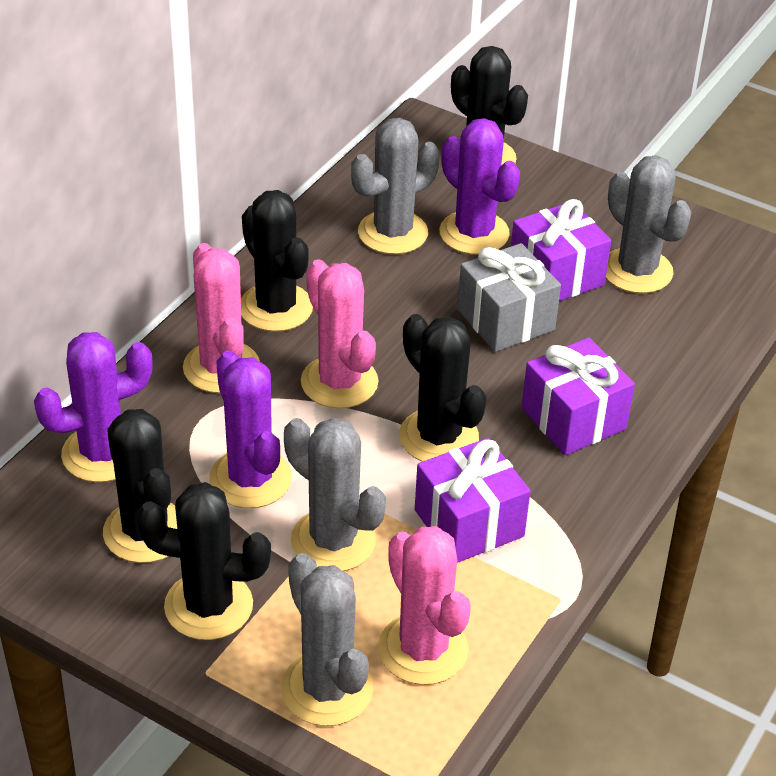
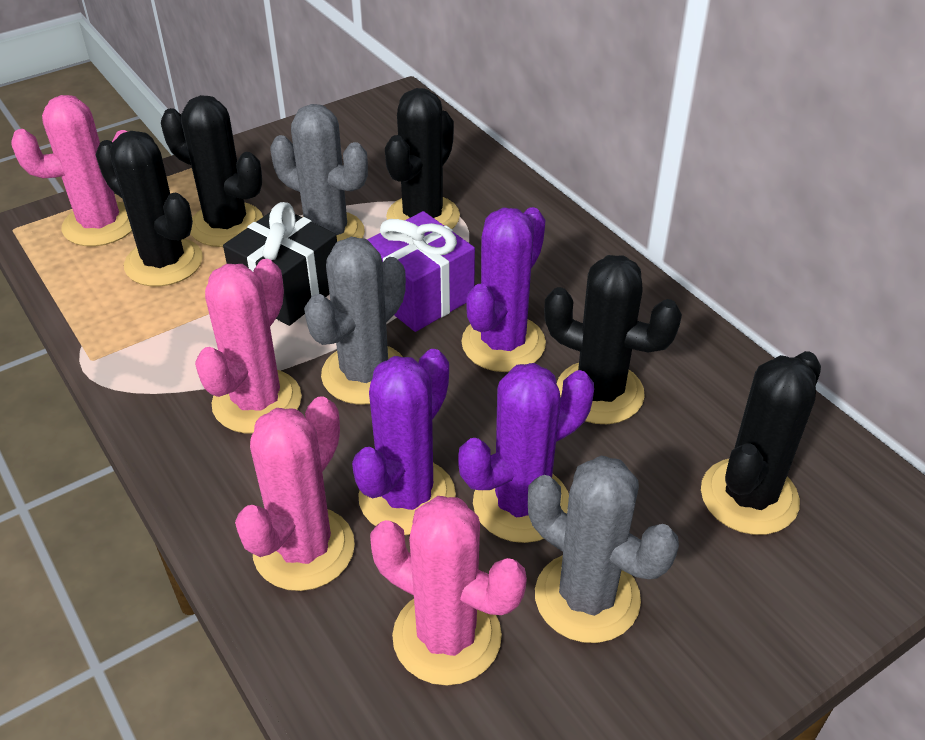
black gift: none = 0 -> [223,202,337,326] = 1
grey cactus: [281,553,374,726] [284,418,386,571] [351,118,440,254] [606,155,691,293] = 4 -> [270,104,368,242] [304,237,406,405] [528,455,679,643] = 3
grey gift: [457,243,561,352] = 1 -> none = 0
pink cactus: [183,243,260,393] [301,259,378,408] [378,526,471,685] = 3 -> [11,95,132,247] [195,259,302,434] [235,396,355,591] [370,496,527,686] = 4
purple gift: [415,438,530,563] [511,199,611,301] [521,338,635,455] = 3 -> [367,211,475,332] = 1

